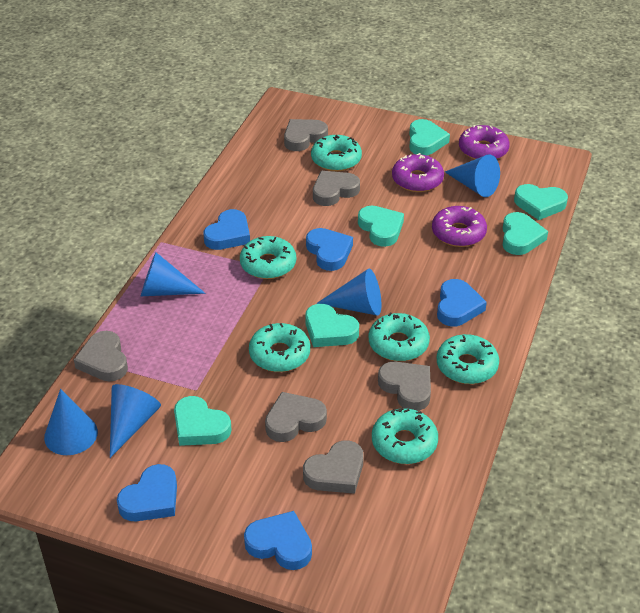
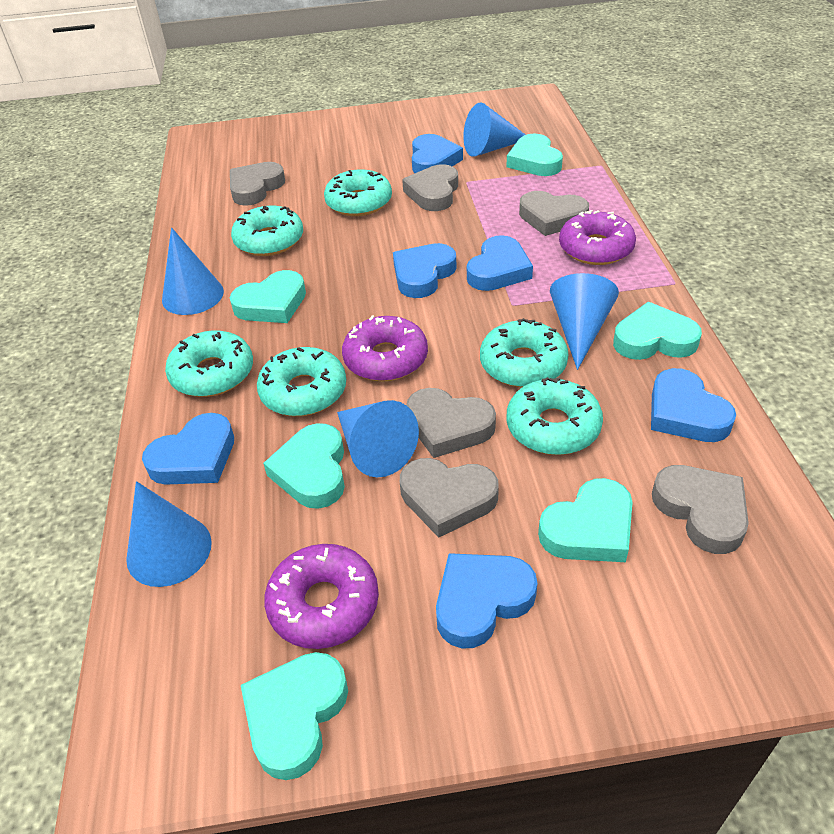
blue heart: [117,464,177,521] [204,209,250,250] [244,511,312,570] [306,228,353,271] [437,279,487,326] = 5 -> [142,413,234,485] [393,243,457,298] [412,134,463,173] [436,553,538,649] [467,235,533,291] [651,368,736,442] = 6

